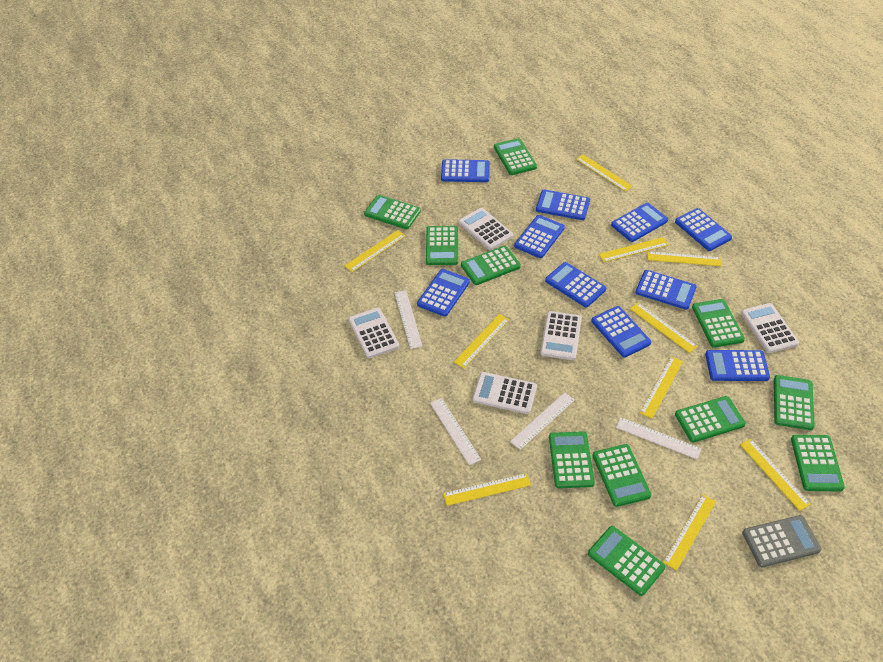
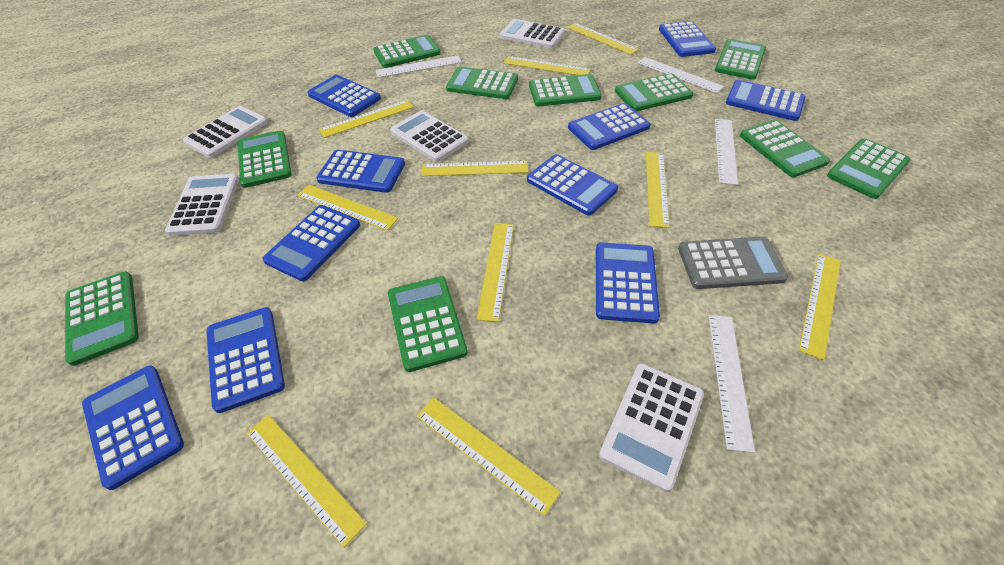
green calculator: [364,195,421,229] [426,226,458,265] [461,246,521,285] [494,138,537,175] [549,431,595,488] [588,526,665,596] [593,444,651,507] [675,396,746,443] [692,299,745,348] [774,375,815,430] [791,435,845,491] = 11 -> [65,272,139,366] [237,131,292,188] [373,35,441,68] [388,276,468,372] [446,67,518,99] [529,74,602,106] [615,73,693,111] [715,39,766,80] [740,120,830,177] [827,138,911,199] = 10

